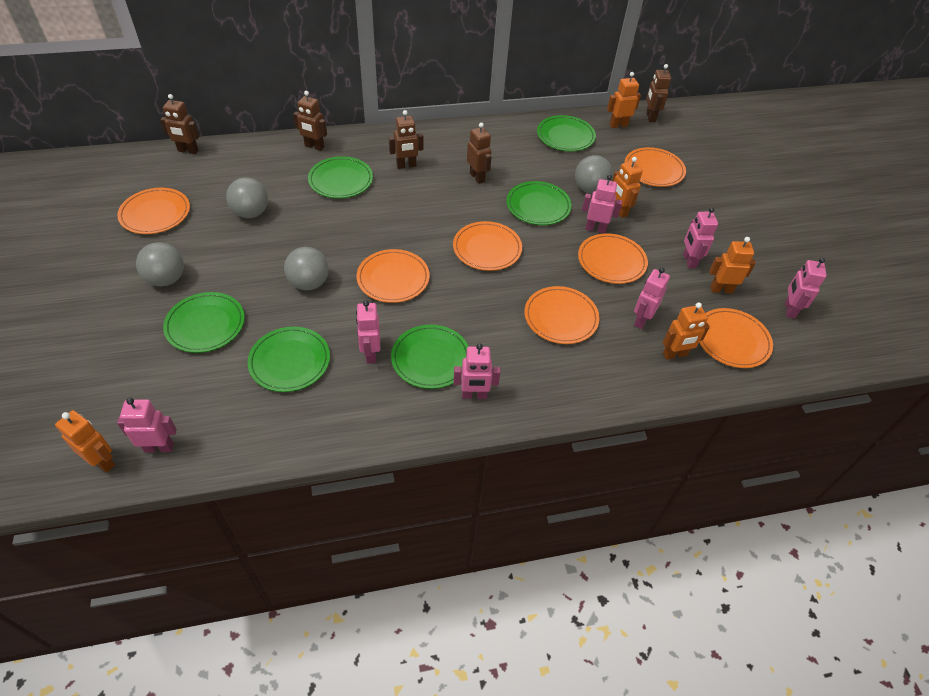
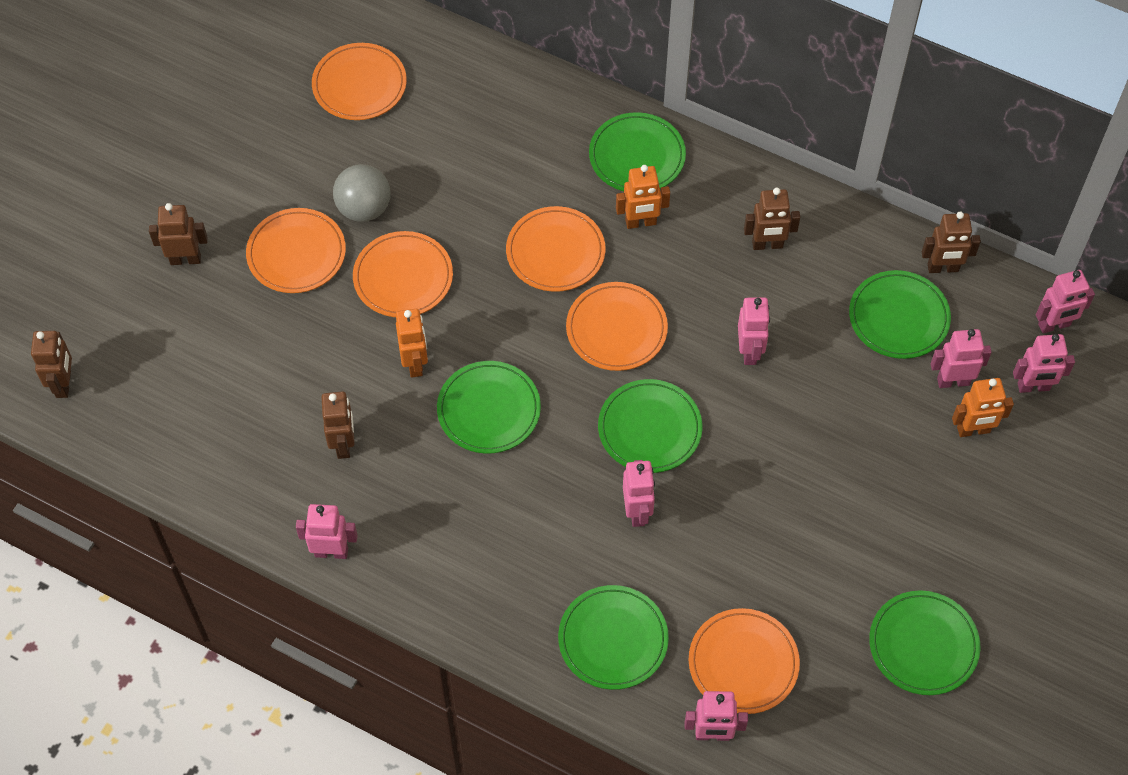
grey ball: [136,242,184,286] [226,177,268,218] [284,247,329,290] [575,155,613,194] = 4 -> [333,164,391,222] = 1
orange plate: [117,188,190,234] [357,249,430,303] [453,221,522,271] [525,286,600,344] [578,233,648,284] [625,147,686,187] [699,308,773,368] = 7 -> [246,208,346,293] [312,43,407,120] [353,231,453,317] [506,206,605,292] [566,282,668,371] [689,608,800,714] = 6
orange robot: [55,410,115,473] [607,72,641,128] [612,157,643,218] [663,302,710,360] [709,237,756,293] = 5 -> [396,309,428,378] [616,165,670,229] [952,378,1014,437] = 3

